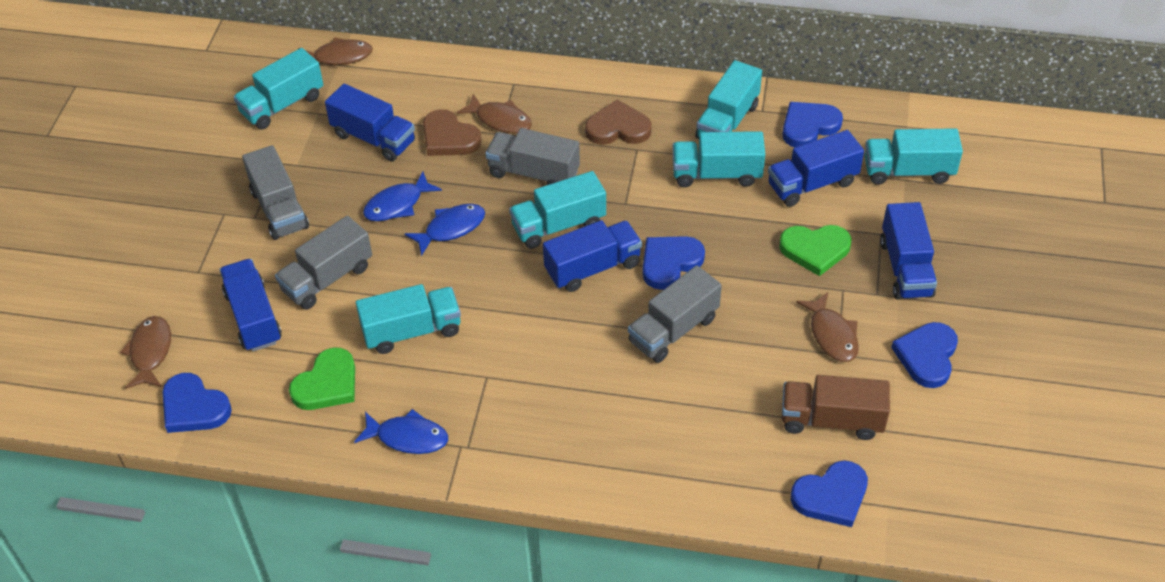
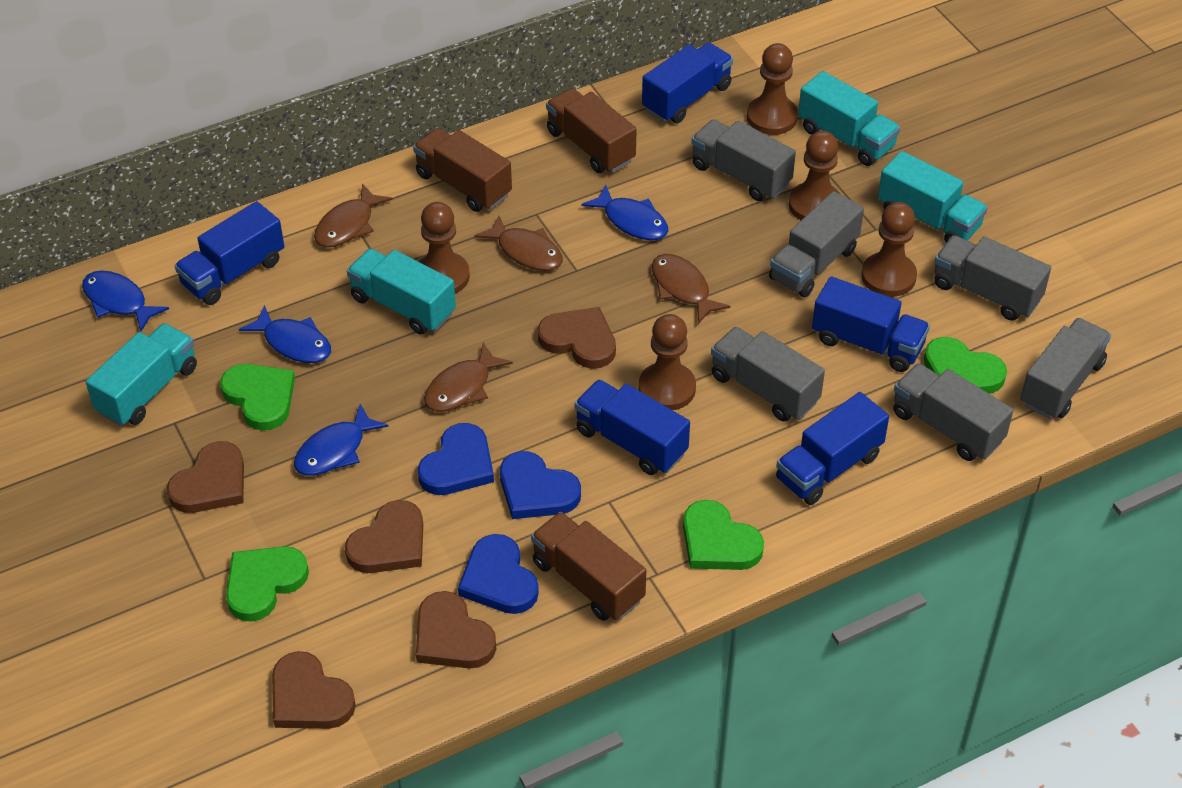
blue fish: [354,409,448,454] [363,172,442,221] [404,204,485,256] = 3 -> [82,271,169,331] [239,305,331,363] [294,404,389,476] [581,184,668,240] = 4
blue heart: [162,373,232,433] [643,236,705,290] [782,102,843,147] [791,460,868,527] [891,322,958,388] = 5 -> [418,423,494,495] [458,534,539,614] [500,451,581,519] = 3
brown heart: [423,109,482,156] [585,100,652,145] = 2 -> [167,441,244,513] [272,651,356,729] [345,500,423,573] [416,591,496,669] [538,307,616,369] = 5
brown pawn: none = 0 -> [419,202,470,294] [639,314,696,410] [747,43,798,135] [789,131,841,220] [861,202,917,297] = 5
brown truck: [782,375,890,440] = 1 -> [413,128,512,212] [531,512,646,621] [546,88,637,173] = 3
green heart: [289,347,355,410] [779,225,852,276] = 2 -> [220,364,295,431] [226,546,309,622] [683,500,764,570] [924,337,1007,394] = 4
grey truck: [242,145,309,240] [275,216,372,310] [485,128,580,185] [628,265,722,363] = 4 -> [692,119,796,201] [711,327,825,422] [769,191,864,297] [893,363,1013,461] [934,236,1051,321] [1020,318,1111,419] = 6
turquoise truck: [234,48,323,129] [356,284,461,354] [509,171,606,249] [672,131,765,187] [695,60,762,139] [865,128,963,185] = 6 -> [86,323,197,426] [347,249,456,334] [798,71,900,166] [878,151,988,243] = 4

